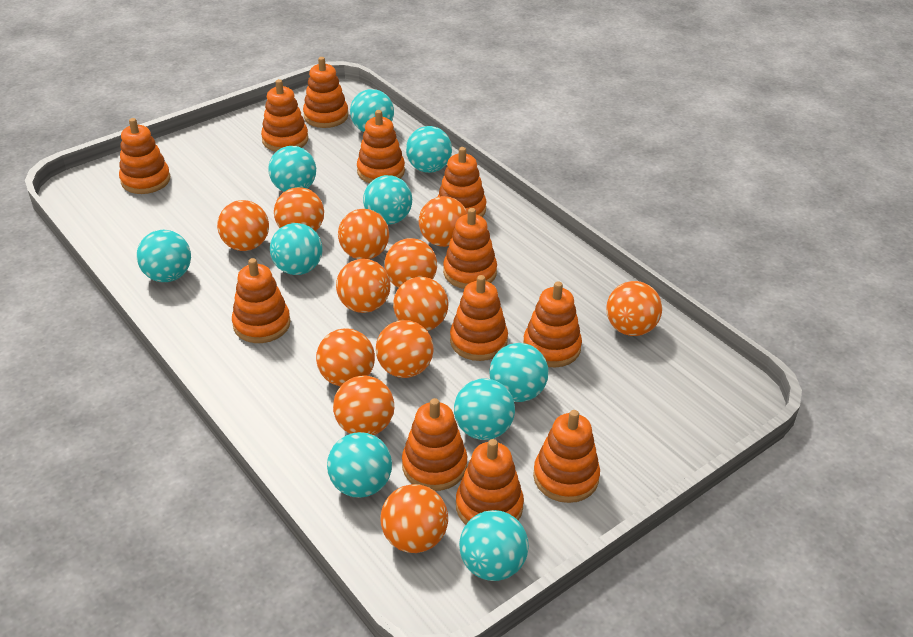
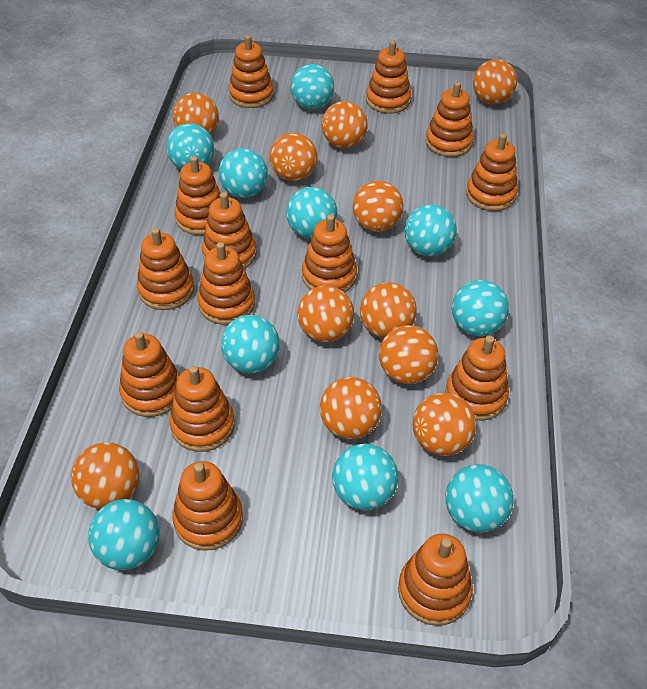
orange ball: [217,200,269,251] [274,187,324,232] [316,328,375,387] [333,376,394,435] [336,259,391,313] [338,209,389,259] [376,320,434,378] [380,484,448,553] [384,238,437,288] [393,277,448,331] [419,196,468,247] [606,281,662,336] = 12 -> [71,442,139,509] [173,93,219,135] [269,132,317,181] [297,285,354,342] [320,377,382,439] [322,101,368,149] [353,181,403,232] [360,282,417,338] [379,325,438,384] [413,393,476,456] [473,59,517,105] = 11
orange stacking toy: [119,118,170,194] [232,258,291,343] [261,79,308,152] [303,57,348,128] [357,110,405,183] [402,398,467,491] [437,147,486,217] [443,208,497,289] [450,275,508,361] [456,439,524,525] [523,281,582,367] [533,410,600,503] = 12 -> [119,331,180,417] [137,228,194,310] [169,366,235,452] [172,461,243,551] [174,156,221,235] [197,242,255,325] [202,192,257,269] [228,35,274,108] [302,214,357,293] [366,40,411,114] [398,534,473,626] [425,82,474,157] [445,336,509,421] [466,133,518,211] = 14

